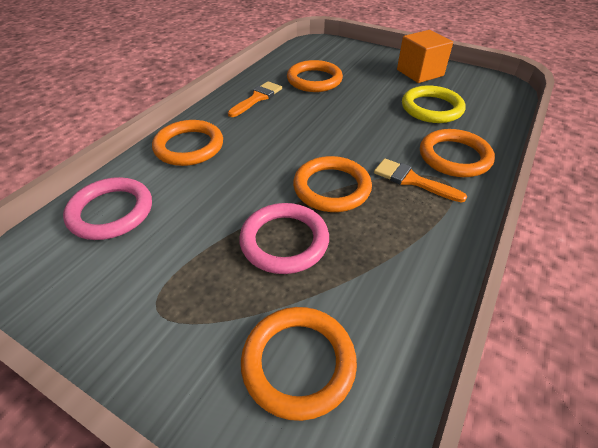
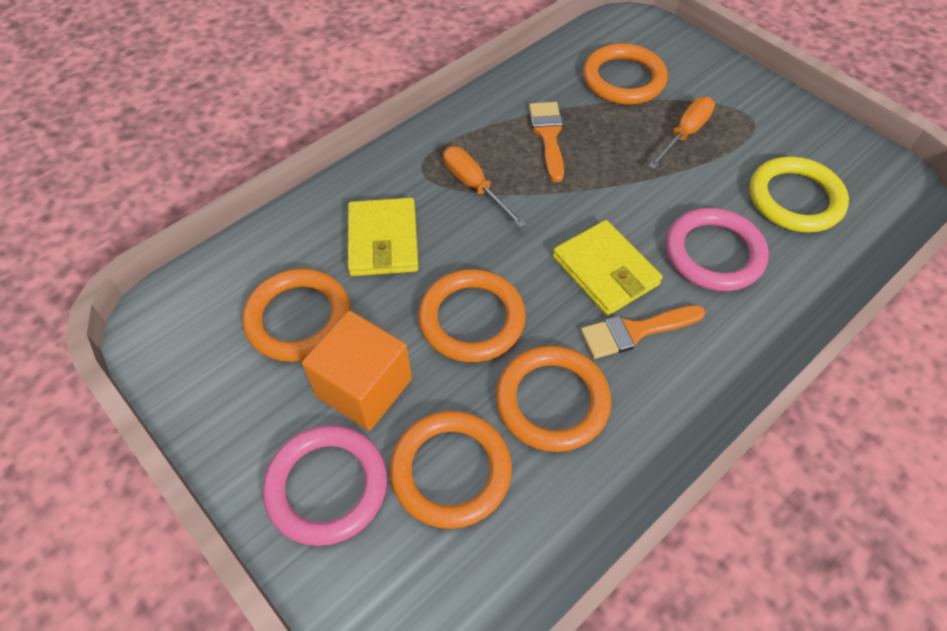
orange screwdriver: none = 0 -> [443,147,526,228] [648,97,715,169] = 2
yellow wallet: none = 0 -> [348,198,419,276] [553,220,663,315] = 2

